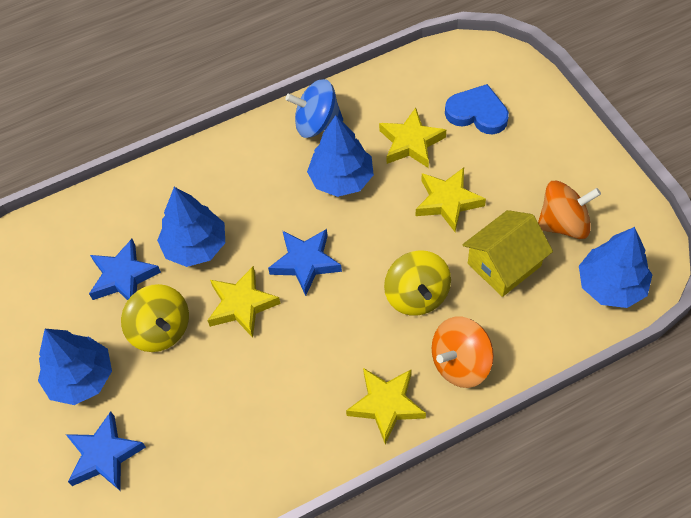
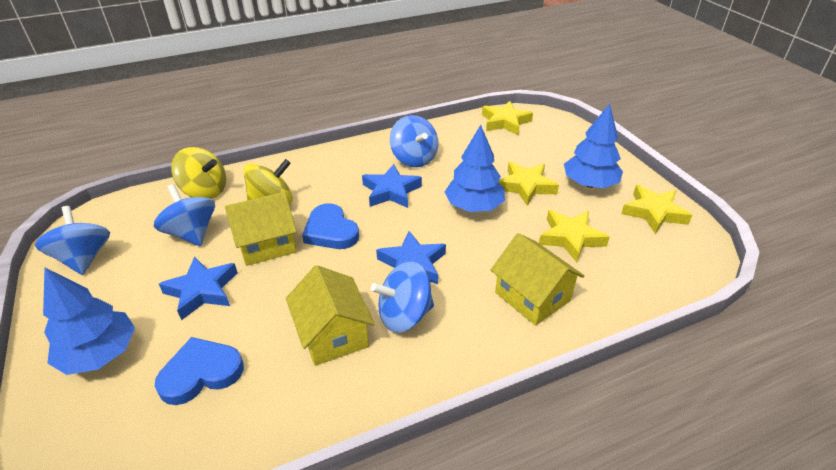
blue heart: [445,84,509,134] = 1 -> [155,337,244,405] [302,203,359,249] = 2
blue spinning top: [285,79,343,138] = 1 -> [35,206,110,275] [154,184,215,246] [371,262,434,333] [390,115,438,167] = 4
blue tree: [38,329,112,405] [157,187,225,267] [307,115,374,197] [579,227,652,308] = 4 -> [43,268,135,375] [445,125,505,212] [564,104,623,188] = 3
orange spinning top: [432,317,494,388] [538,181,601,239] = 2 -> none = 0
yellow house: [462,210,553,297] = 1 -> [225,192,297,266] [286,265,375,366] [491,233,584,326] = 3

